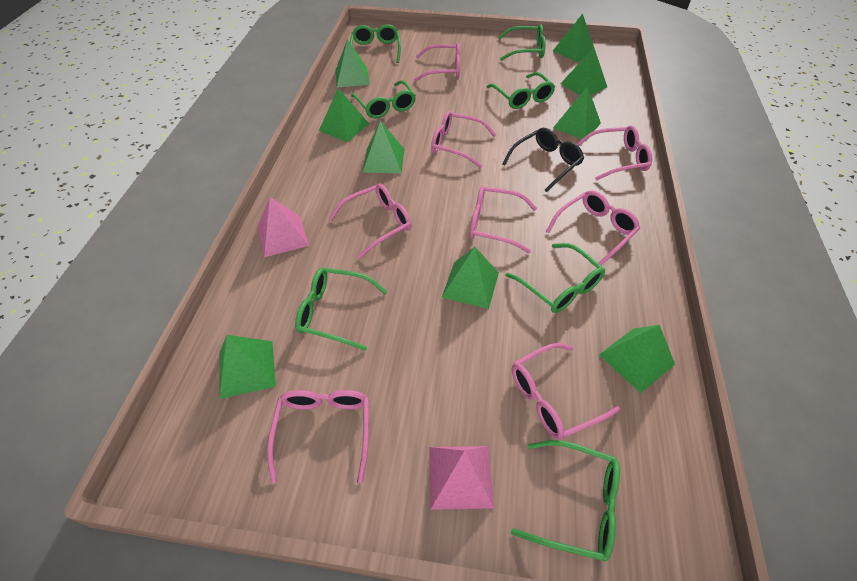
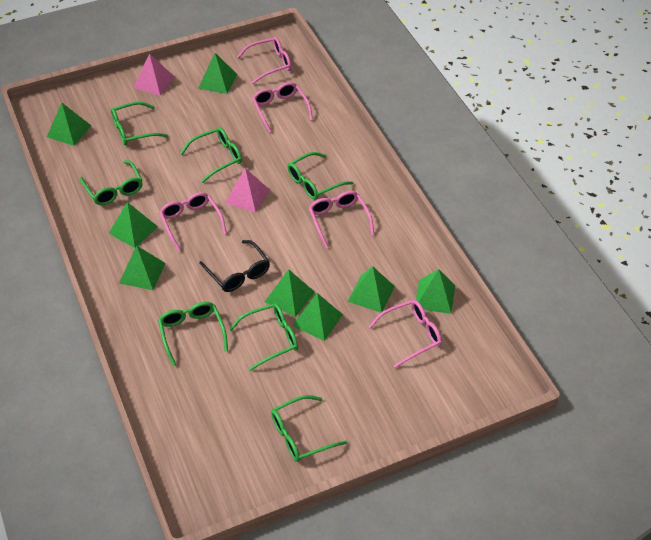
green pyramid: [219,335,276,399] [319,88,369,142] [335,39,370,87] [363,121,404,173] [442,247,499,309] [553,14,594,62] [553,86,601,139] [560,47,607,95] [599,325,675,393] = 9 -> [47,103,91,146] [109,202,158,248] [119,245,166,290] [198,53,237,94] [265,269,315,317] [292,293,343,341] [348,266,395,313] [416,269,455,314] = 8
pink glasses: [267,390,369,484] [329,184,412,258] [414,43,460,82] [431,111,497,168] [470,186,537,253] [512,343,621,440] [546,191,640,265] [577,126,652,181] = 8 -> [159,192,227,251] [237,37,291,84] [252,82,313,133] [309,191,374,248] [369,300,442,368] = 5

